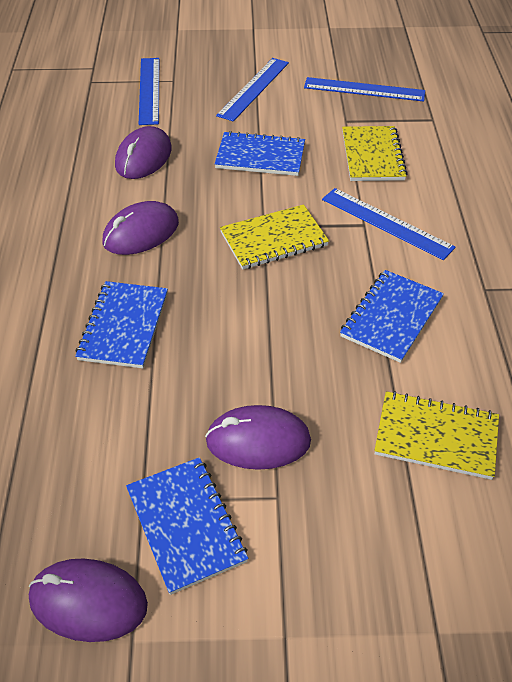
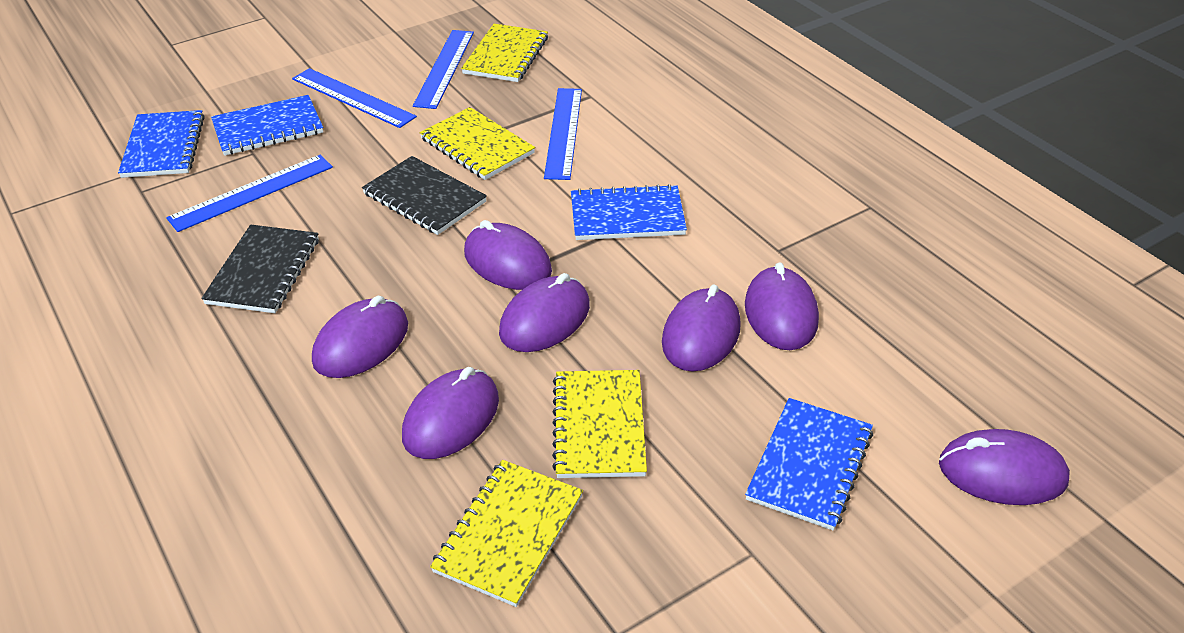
black notebook: none = 0 -> [201,224,319,313] [362,156,487,235] = 2
purple mouse: [29,558,148,642] [102,201,179,255] [115,126,172,179] [205,405,311,470] = 4 -> [312,296,408,378] [402,367,499,459] [464,220,552,290] [499,273,590,352] [662,285,741,372] [745,262,819,350] [939,429,1070,505] = 7
yellow notebook: [220,204,329,270] [342,126,408,181] [374,391,499,480] = 3 -> [420,107,535,180] [430,460,583,607] [461,24,548,82] [552,370,647,478] = 4

